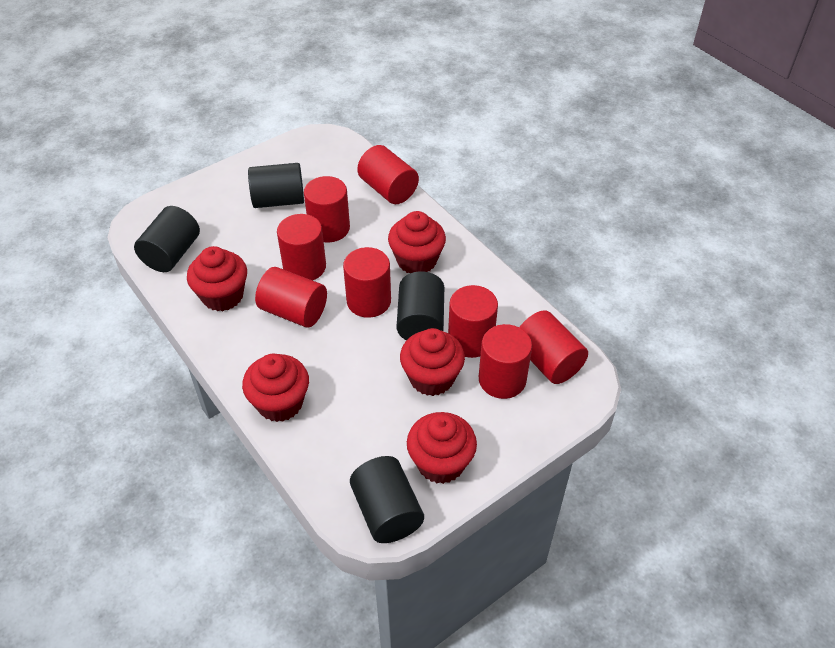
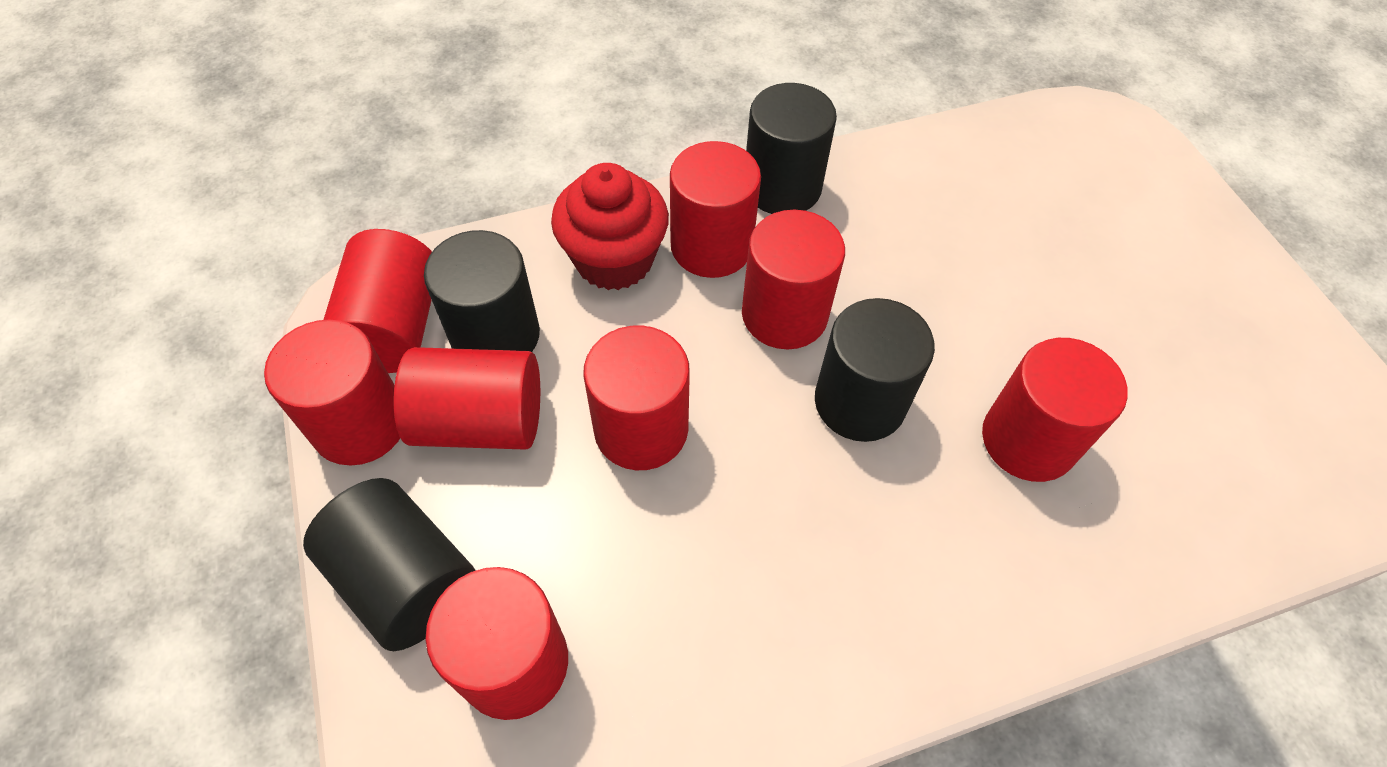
red cupcake: [187,246,247,311] [242,353,309,422] [388,211,446,273] [400,328,465,396] [407,412,477,484] = 5 -> [551,163,669,290] = 1

